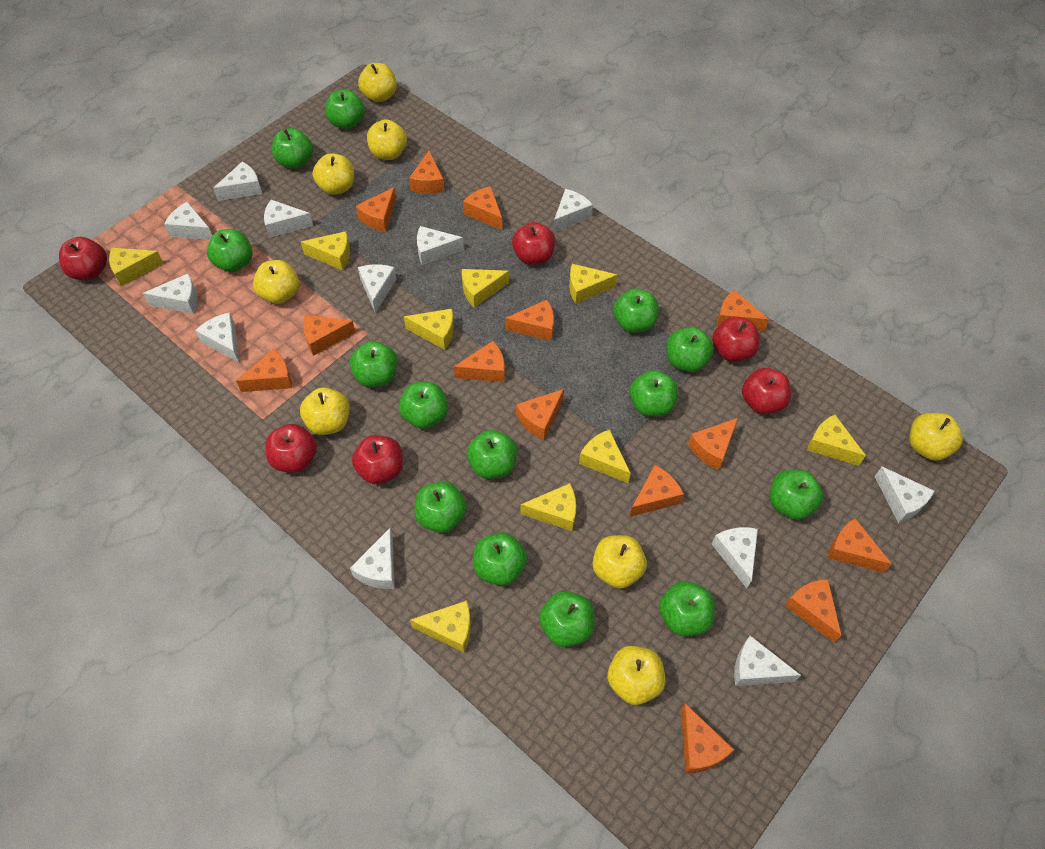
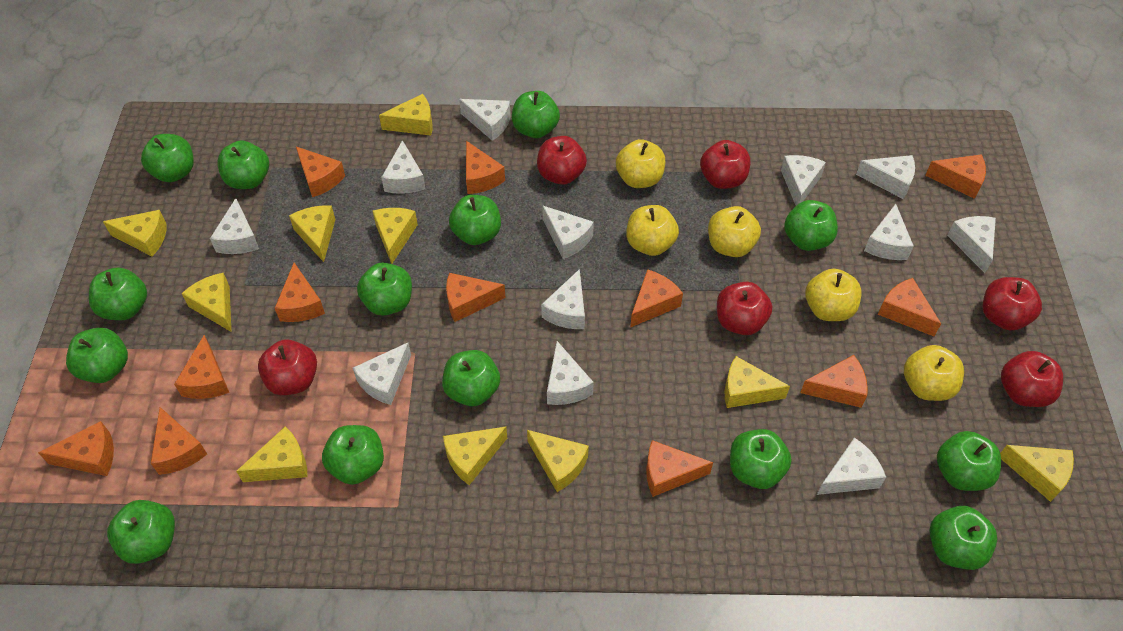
orange cheese: [236,349,292,392] [303,315,356,356] [356,187,396,232] [409,151,444,194] [454,341,505,382] [463,186,502,230] [505,300,554,341] [516,389,564,440] [629,465,684,517] [681,703,734,774] [688,418,738,470] [716,290,769,331] [785,579,842,643] [828,518,892,573] = 14 -> [38,421,114,476] [151,407,207,475] [174,335,229,399] [275,263,325,322] [296,147,345,197] [446,273,506,322] [466,141,505,194] [630,269,683,327] [646,440,713,497] [800,355,868,408] [878,278,941,336] [925,154,986,199] = 12
yellow apple: [253,260,299,304] [300,387,350,435] [313,153,354,195] [358,63,397,102] [367,119,407,160] [593,535,647,589] [608,646,666,705] [909,413,963,461] = 8 -> [616,139,665,188] [627,205,679,256] [708,206,761,257] [805,269,861,321] [904,345,964,401] = 5
yellow cheese: [109,248,164,286] [301,231,350,271] [404,309,454,350] [410,600,471,652] [462,269,509,308] [520,483,576,531] [569,264,617,304] [579,429,631,483] [807,414,866,466] = 9 -> [103,210,167,256] [181,273,231,332] [236,426,307,482] [289,205,336,262] [373,208,418,264] [379,94,432,136] [443,427,507,485] [527,430,589,492] [725,356,790,408] [1000,445,1074,502] = 10

